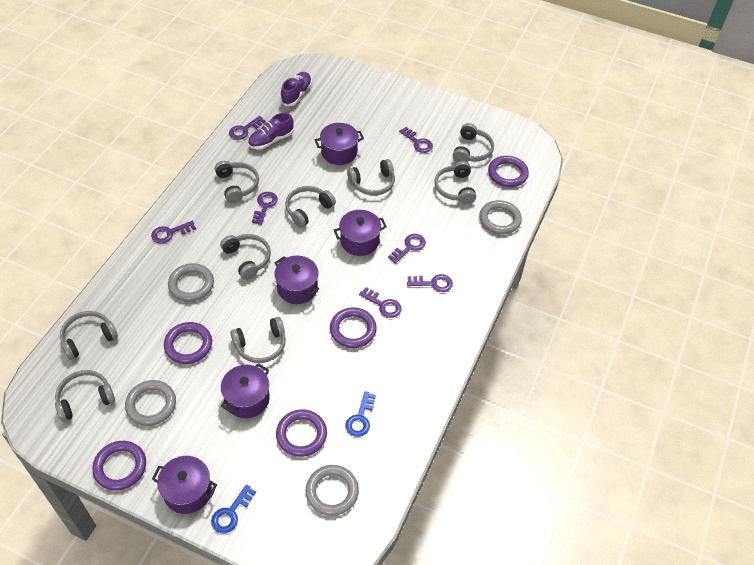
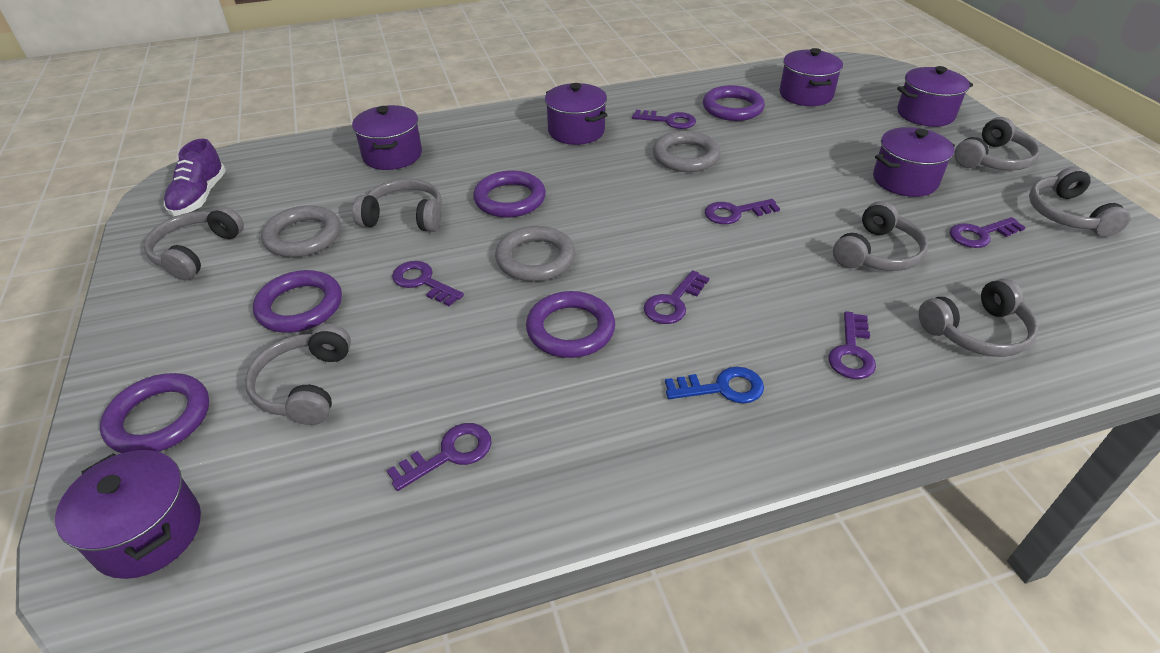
blue key: [211,484,256,533] [345,391,376,437] = 2 -> [665,367,764,403] = 1
grey headphones: [55,370,115,422] [60,311,118,360] [215,161,259,203] [220,234,271,280] [230,317,286,363] [285,186,336,228] [347,159,395,196] [435,161,476,204] [453,123,494,162] = 9 -> [144,206,244,280] [245,324,351,425] [353,179,442,232] [833,201,928,271] [919,279,1038,357] [954,117,1040,171] [1029,167,1130,237] = 7
grey ring: [125,380,176,426] [168,263,214,302] [305,465,359,516] [479,200,522,234] = 4 -> [261,205,341,257] [495,226,575,282] [653,131,720,172] = 3
purple pot: [152,456,217,514] [221,363,270,418] [274,256,319,304] [315,123,364,165] [334,210,387,256] = 5 -> [55,450,201,579] [352,105,422,170] [545,83,608,145] [780,48,843,106] [873,127,955,197] [897,66,973,127] = 6
purple shoe: [248,112,294,149] [280,72,312,106] = 2 -> [164,139,226,216] = 1

